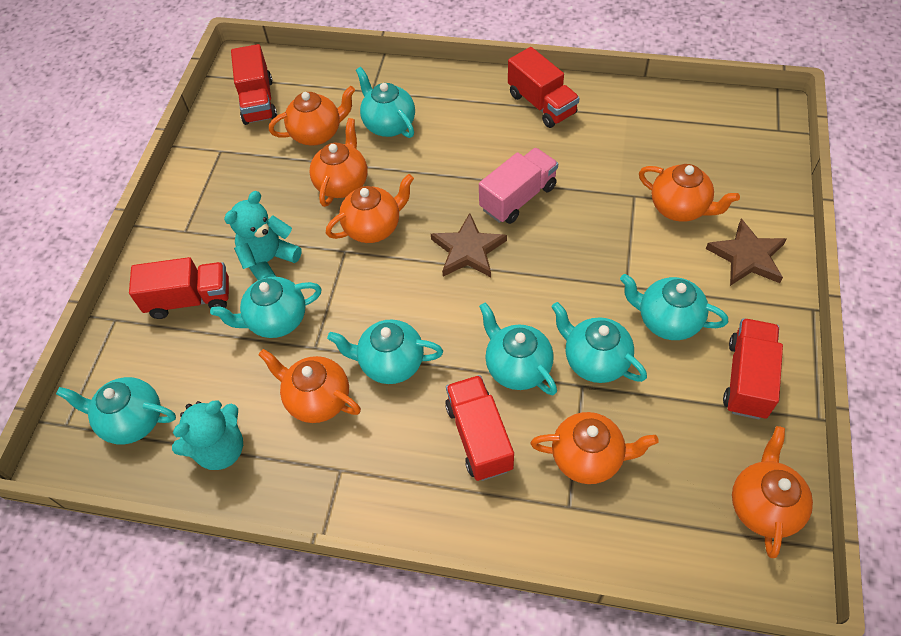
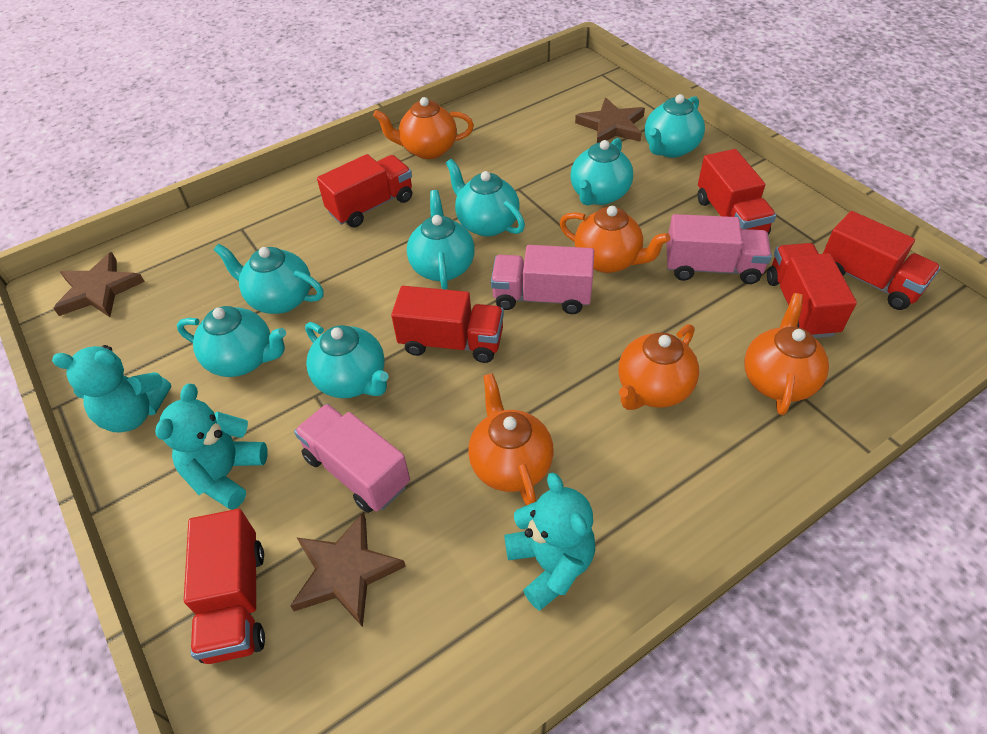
brown star: [431,213,507,277] [706,219,787,286] = 2 -> [53,252,145,317] [290,512,406,627] [575,98,645,143] = 3
orange teapot: [258,349,361,423] [269,86,355,146] [310,118,367,207] [326,174,414,243] [530,412,659,484] [639,164,740,222] [732,426,813,558] = 7 -> [373,97,474,159] [468,373,554,505] [559,206,670,273] [618,324,699,410] [744,293,829,415] = 5
pink truck: [479,148,558,224] = 1 -> [294,404,410,513] [491,245,594,314] [666,214,772,284] = 3
red truck: [129,257,229,319] [231,44,277,125] [445,375,514,481] [508,47,579,128] [723,318,783,419] = 5 -> [184,509,265,664] [317,154,412,227] [391,286,504,363] [698,149,776,235] [767,243,857,338] [823,211,941,310] = 6
turquoise teddy bear: [172,400,243,470] [224,191,302,280] = 2 -> [52,345,171,433] [155,384,267,510] [504,472,595,611] = 3

